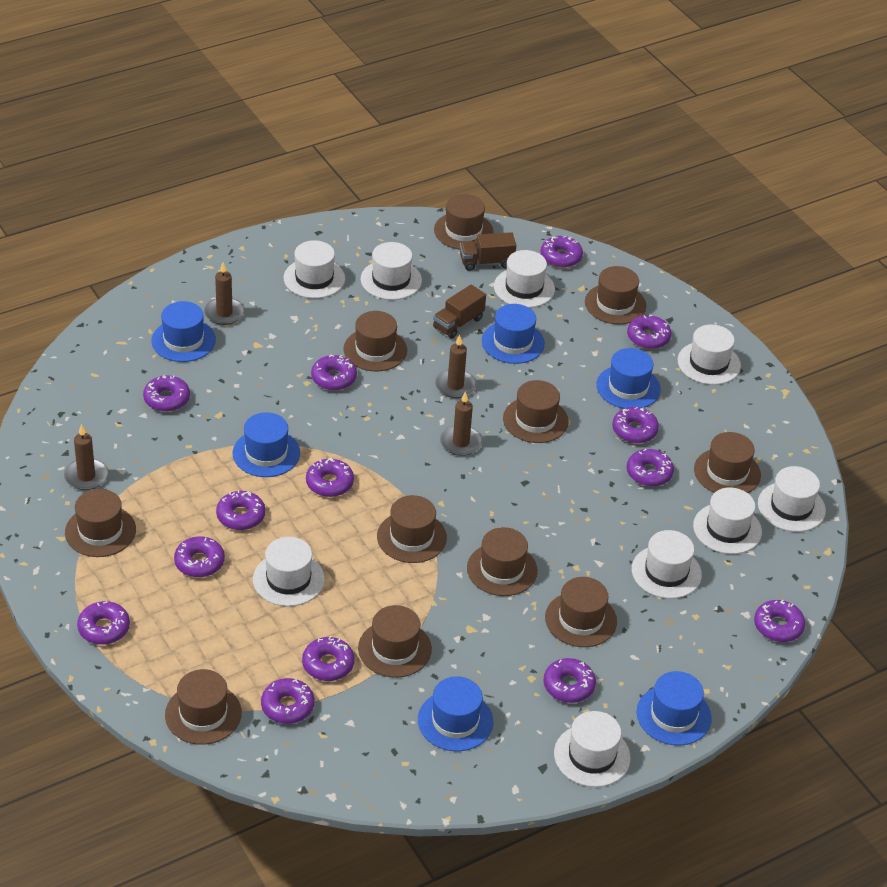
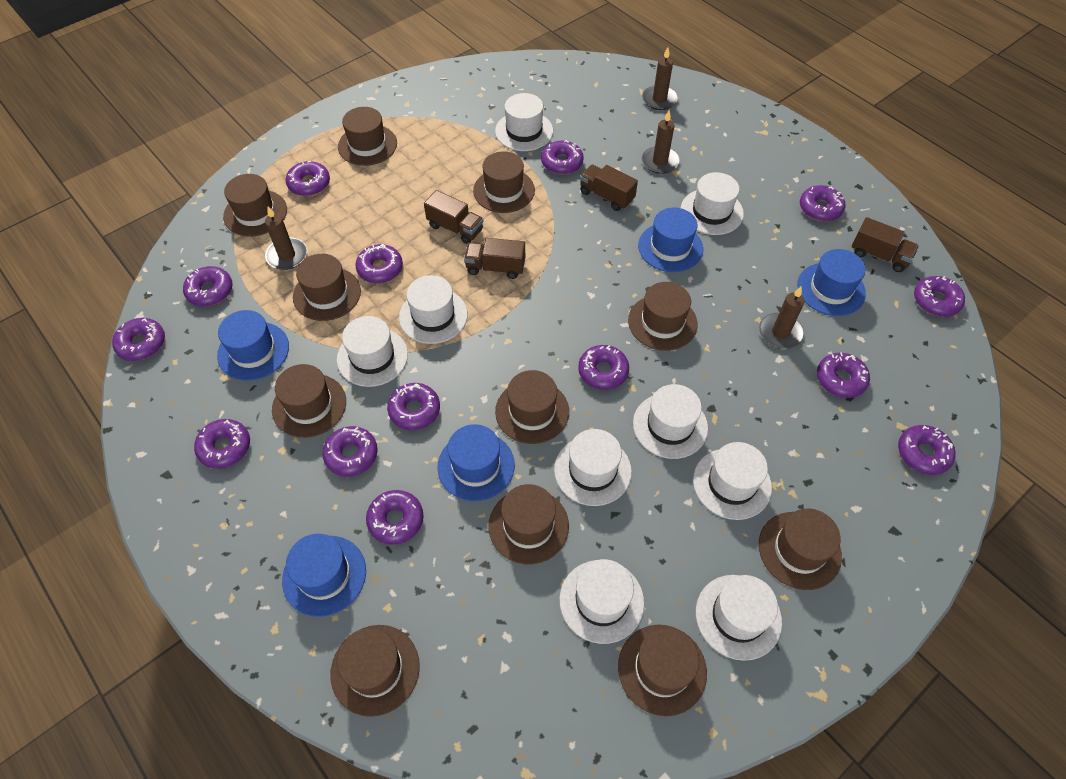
blue hat: [151,301,216,362] [232,412,300,477] [418,676,493,751] [482,304,545,364] [596,348,661,409] [636,671,712,745] = 6 -> [217,310,289,381] [282,534,366,617] [438,424,515,501] [638,207,703,272] [797,249,866,316] = 5
brown truck: [433,285,486,338] [460,232,516,271] = 2 -> [424,190,483,244] [464,238,525,279] [580,165,638,211] [852,217,919,272] = 4

